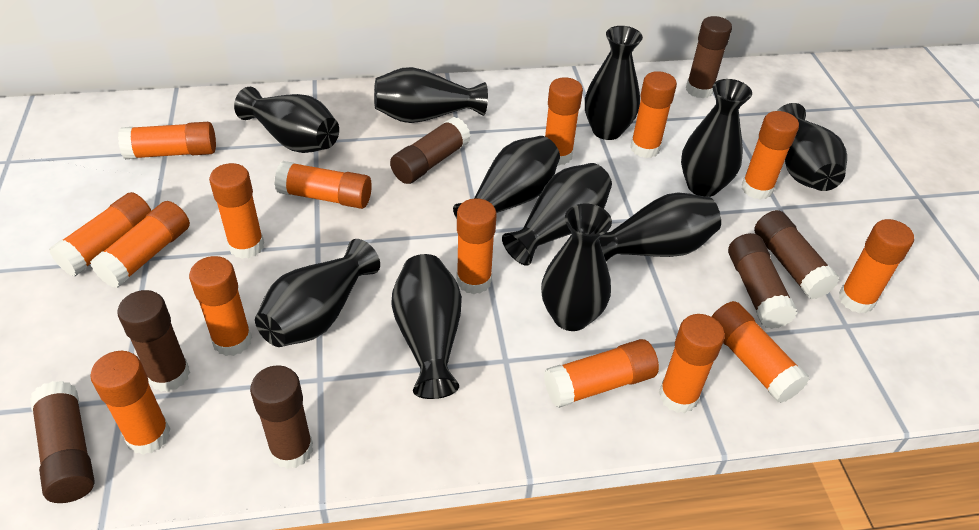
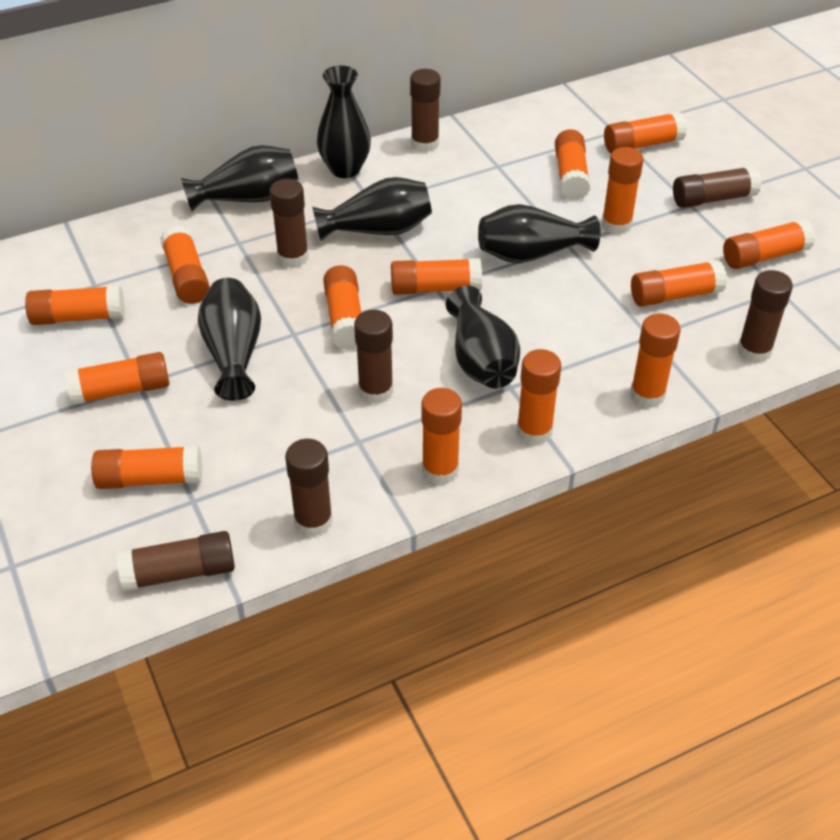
black vase: [234,87,339,153] [255,239,380,347] [374,67,488,123] [391,254,462,399] [453,136,560,219] [502,163,612,266] [541,203,612,331] [585,26,643,140] [599,192,721,262] [681,79,752,197] [777,103,847,191] = 11 -> [181,145,298,211] [198,278,261,401] [312,177,432,241] [317,65,371,178] [446,286,520,388] [478,204,600,263] = 6
orange glue stick: [49,192,152,276] [90,201,190,288] [90,351,170,455] [118,122,216,159] [189,256,252,356] [209,163,264,259] [274,161,372,209] [456,198,496,294] [544,339,659,408] [545,77,583,165] [630,71,677,158] [659,314,725,413] [711,301,809,403] [741,111,799,200] [838,219,914,313] = 15 -> [25,285,125,325] [65,352,169,405] [91,445,202,489] [161,225,210,304] [323,265,361,350] [391,258,482,295] [421,388,462,485] [517,349,561,445] [555,129,590,200] [602,147,643,235] [604,112,687,153] [630,314,681,408] [631,260,727,307] [723,219,815,269] = 14

